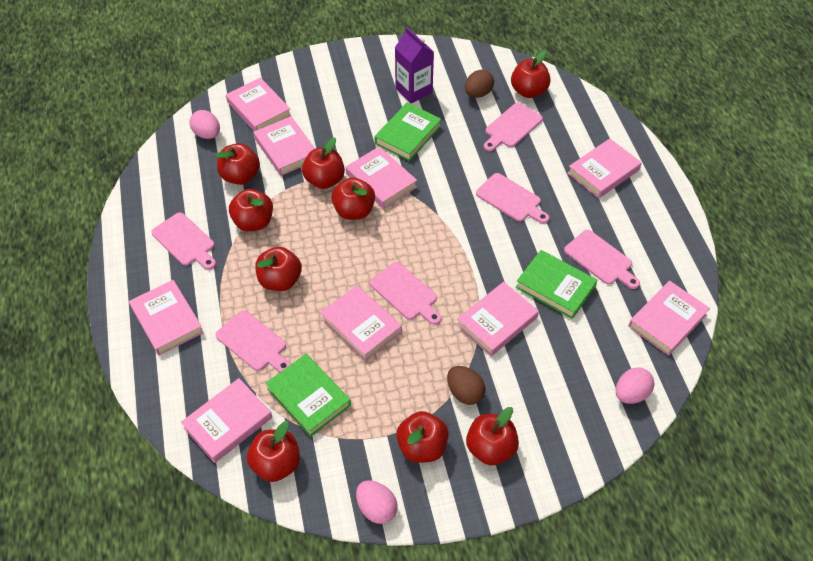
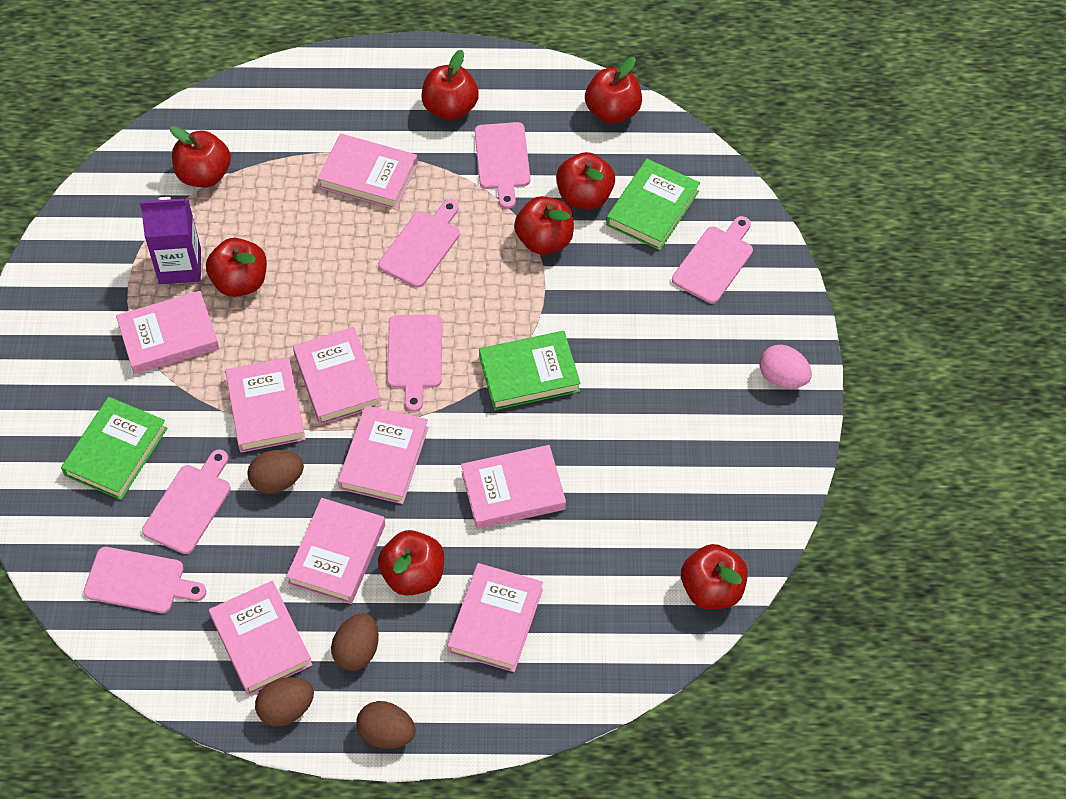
brown egg: [447,366,486,405] [465,70,494,98] = 2 -> [247,450,304,494] [255,677,314,726] [331,613,379,671] [356,701,416,749] = 4
pink egg: [189,110,220,139] [356,480,398,524] [616,367,655,404] = 3 -> [759,345,812,388] = 1
red apple: [215,143,260,185] [229,189,273,232] [247,421,300,482] [255,247,302,291] [302,137,345,189] [331,177,375,220] [396,411,449,463] [466,407,519,465] [511,50,551,98] = 9 -> [170,126,231,187] [206,238,267,297] [378,530,444,596] [421,50,479,120] [514,196,574,255] [556,152,615,209] [585,57,642,124] [681,544,748,609] = 8

